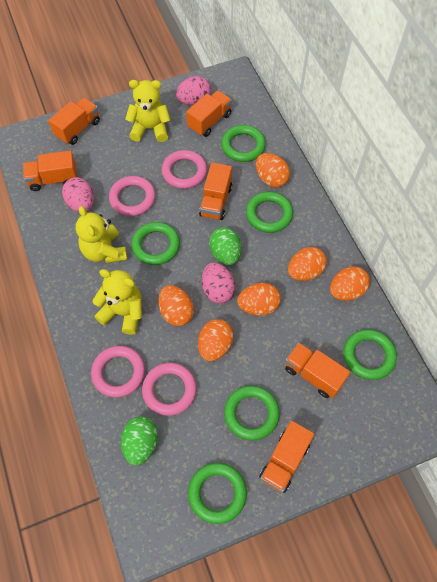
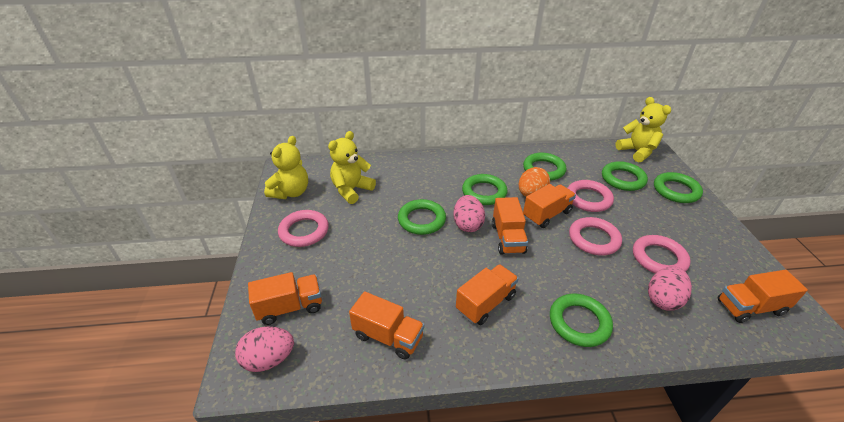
green egg: [121,416,158,466] [209,227,241,265] = 2 -> none = 0
orange egg: [159,285,194,326] [198,319,234,361] [237,283,281,316] [256,153,290,188] [288,247,327,281] [330,266,370,301] = 6 -> [519,167,550,196] = 1

